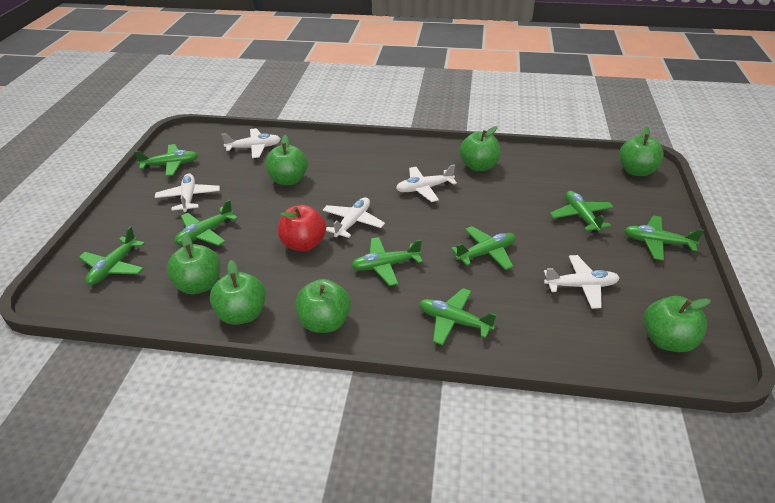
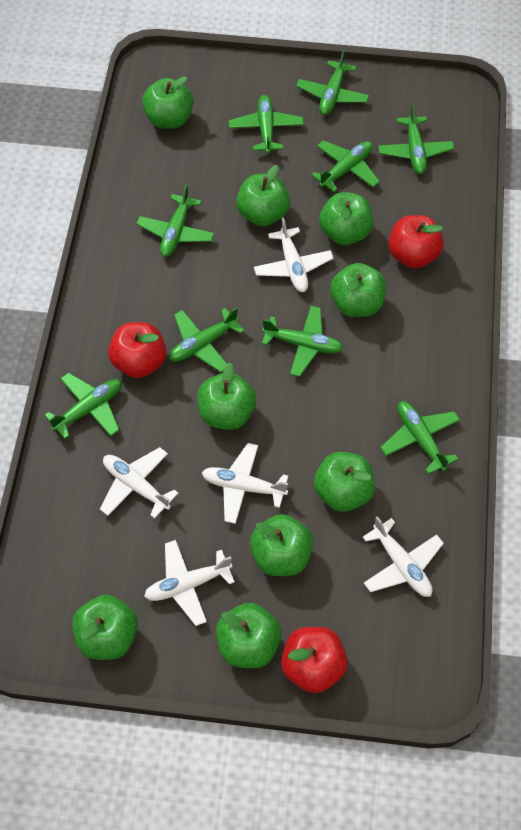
green apple: [167,233,220,294] [210,260,266,325] [266,135,308,185] [296,279,351,333] [459,126,500,171] [619,126,664,176] [644,296,711,352] = 7 -> [72,595,138,660] [142,76,193,129] [197,363,256,430] [216,603,282,668] [236,165,290,226] [250,514,313,576] [314,452,375,512] [319,192,373,245] [330,263,386,317] = 9
green plane: [79,226,145,285] [134,144,198,176] [174,199,238,246] [351,237,423,286] [419,288,496,345] [451,226,516,270] [550,191,614,233] [624,215,704,261] = 8 -> [45,373,122,439] [136,184,214,257] [169,307,244,372] [229,95,304,154] [262,306,343,377] [296,50,369,115] [311,140,380,192] [378,104,454,174] [380,401,460,474] = 9
red apple: [278,205,326,251] = 1 -> [108,322,166,378] [281,627,348,693] [388,215,444,269] = 3

